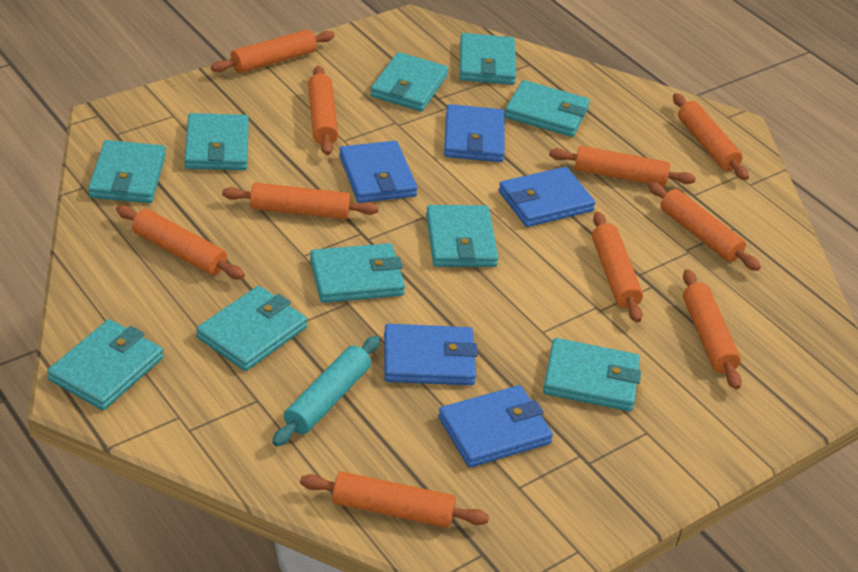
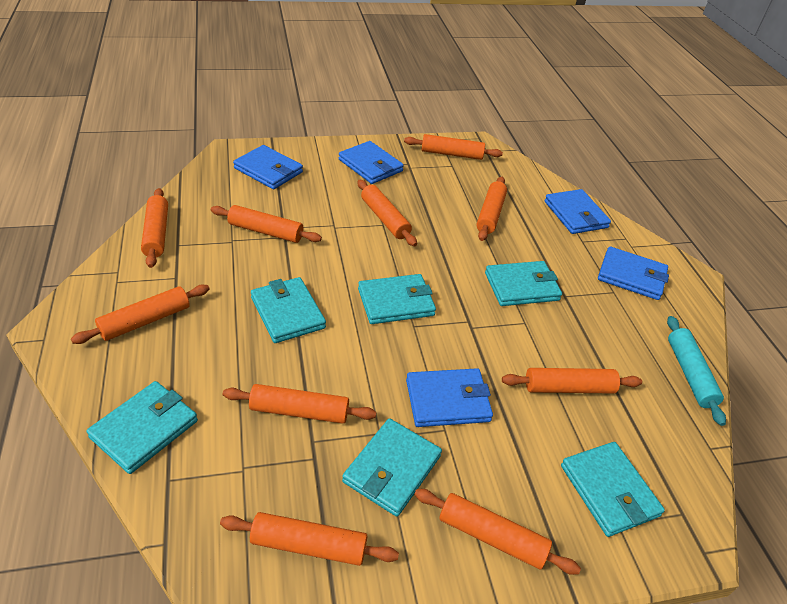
turquoise wallet: [47,319,163,410] [88,140,166,203] [185,113,249,170] [196,286,307,371] [310,243,405,303] [370,52,448,111] [426,205,498,267] [460,33,516,85] [504,80,590,137] [543,338,641,411] = 10 -> [87,381,198,474] [251,277,326,343] [342,418,442,517] [358,274,436,324] [485,261,562,306] [561,442,665,537] = 6

